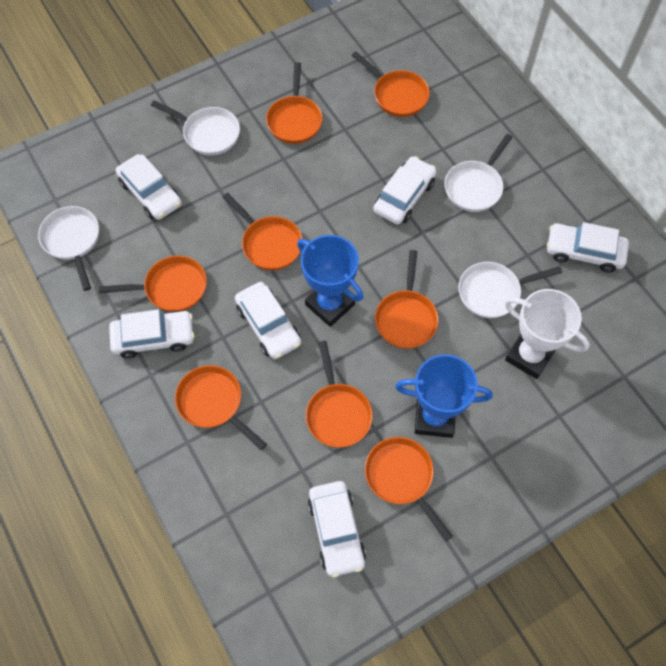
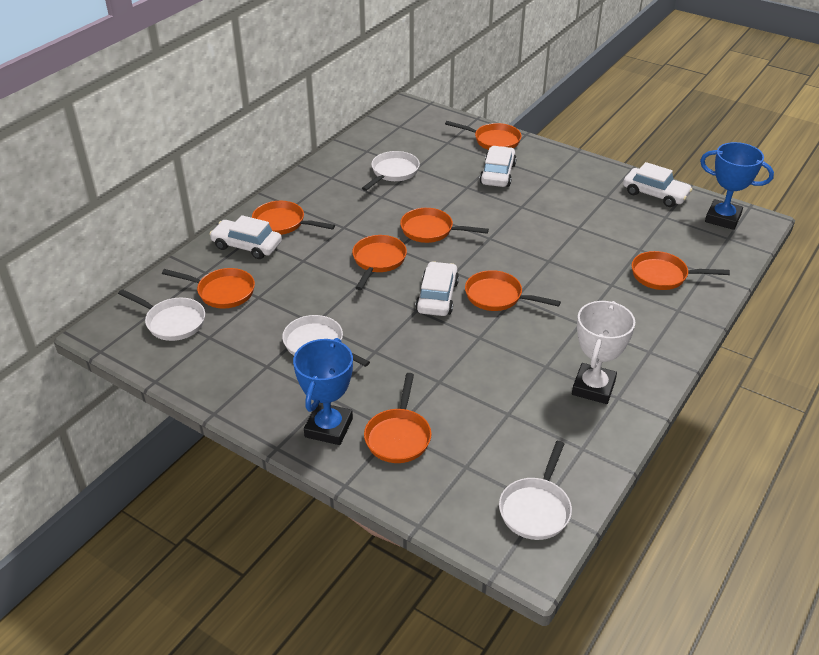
white car: [109,310,194,359] [116,154,182,220] [235,282,301,359] [308,481,366,578] [373,156,436,225] [547,222,629,273] = 6 -> [210,215,282,259] [415,261,459,316] [479,146,517,187] [623,162,692,207] = 4

